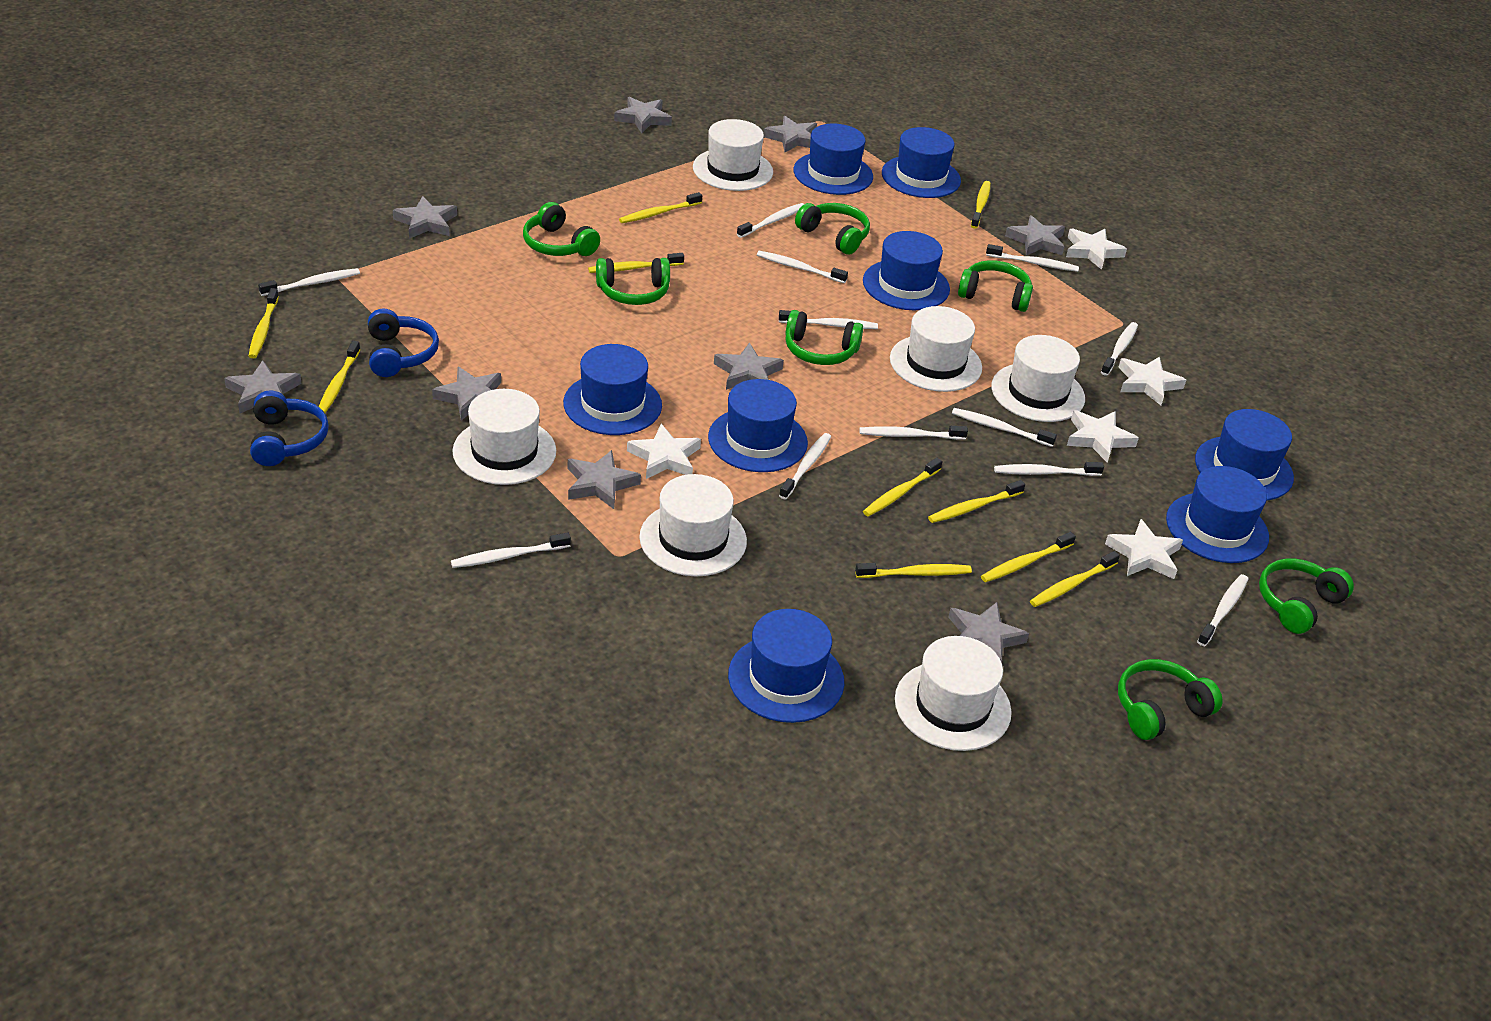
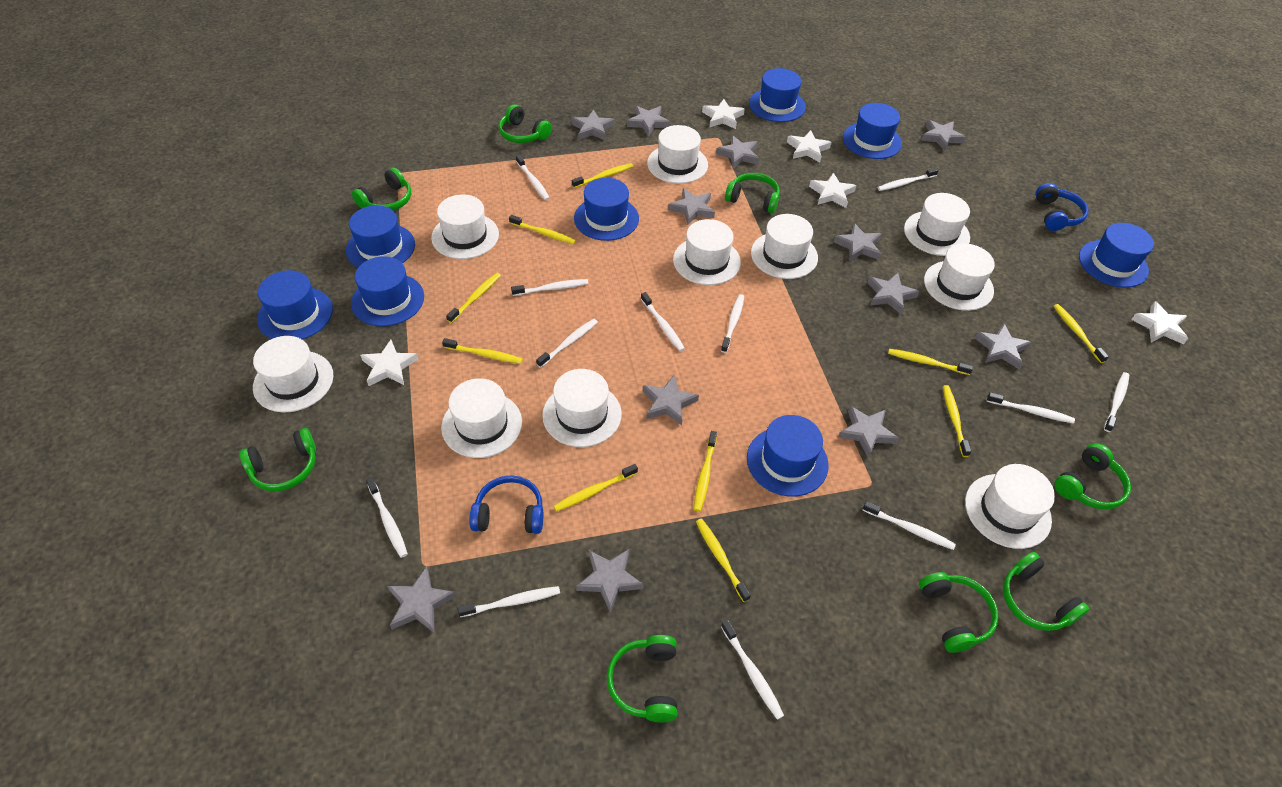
green headphones: [523,202,600,256] [596,258,670,305] [786,310,863,365] [795,203,870,255] [958,260,1033,312] [1118,659,1222,740] [1259,559,1354,634] = 7 -> [239,428,316,491] [352,168,411,210] [498,104,552,143] [607,635,678,722] [725,173,780,213] [919,572,999,653] [1003,552,1089,631] [1054,443,1131,510] = 8
grey star: [224,360,302,413] [393,196,457,239] [432,367,501,420] [568,450,641,509] [614,97,672,133] [714,343,784,390] [763,116,817,152] [948,602,1029,663] [1005,215,1065,256] = 9 -> [387,566,456,633] [572,110,615,140] [576,549,643,613] [627,106,670,137] [643,375,699,426] [668,188,715,225] [716,135,759,168] [833,223,882,261] [838,406,899,458] [867,273,920,315] [921,120,966,151] [974,324,1032,369] = 12
white hat: [452,389,556,485] [639,474,747,576] [693,119,773,191] [890,306,982,392] [895,636,1012,751] [991,335,1085,422] = 6 -> [253,336,333,413] [431,194,499,259] [441,378,522,458] [542,369,622,447] [647,125,708,184] [673,219,741,285] [751,214,818,279] [904,193,970,256] [924,244,995,311] [965,464,1055,549] = 10

